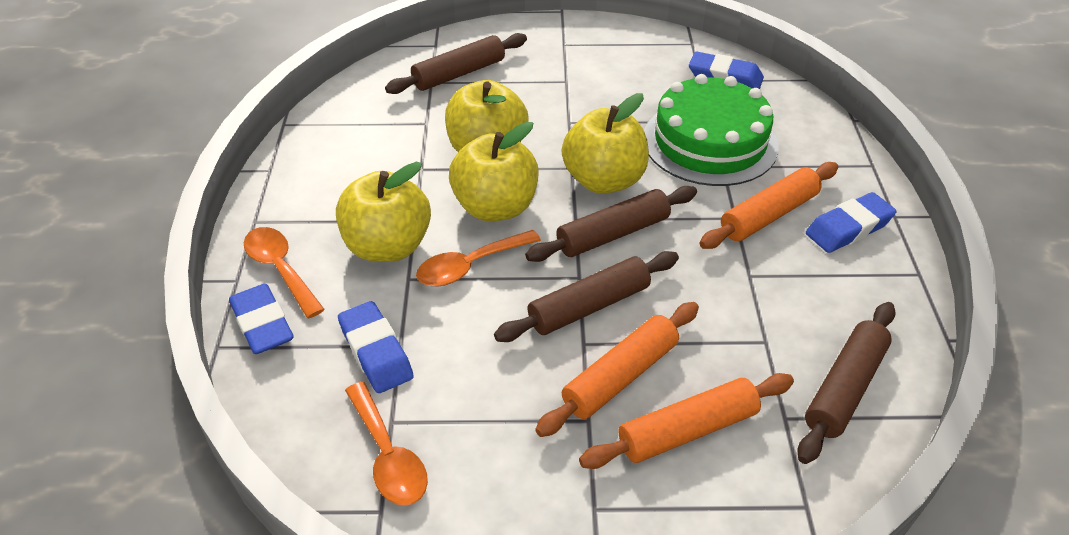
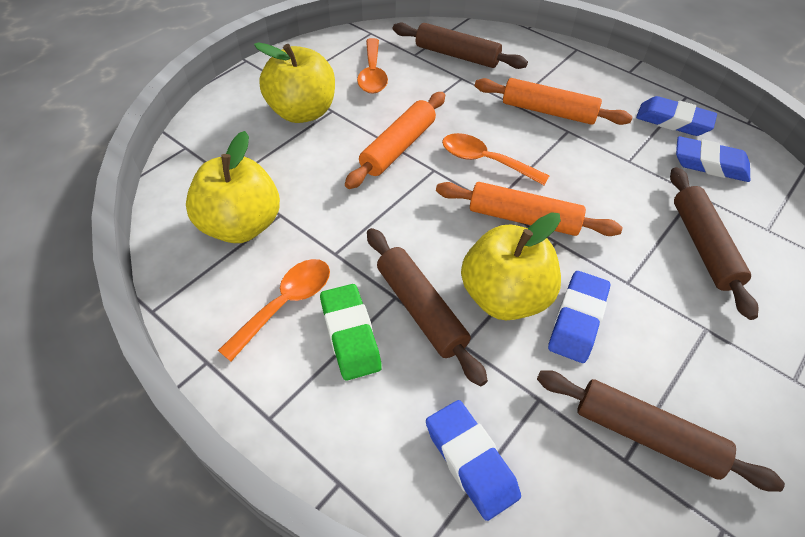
green cake: [644,74,778,186] = 1 -> none = 0
green eraser: none = 0 -> [320,284,382,381] = 1
yellow apple: [336,162,431,262] [445,80,528,152] [449,122,538,221] [562,93,649,194] = 4 -> [186,131,280,243] [254,42,335,123] [461,212,561,320] = 3

